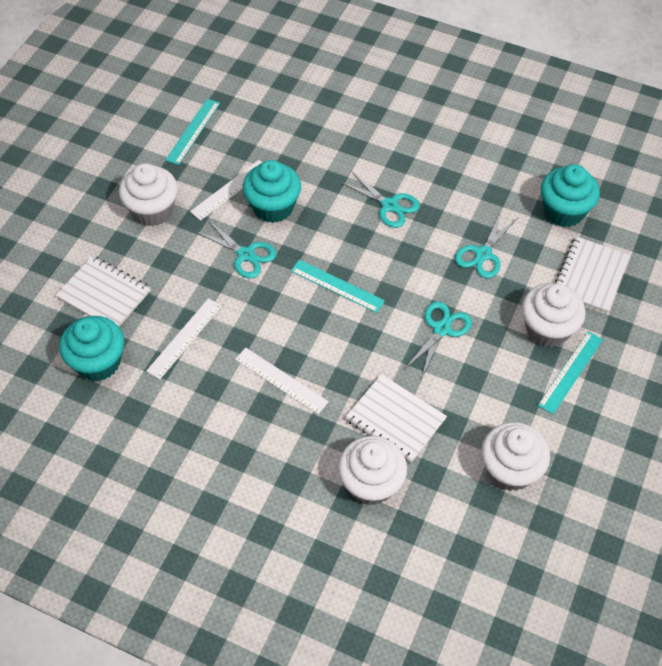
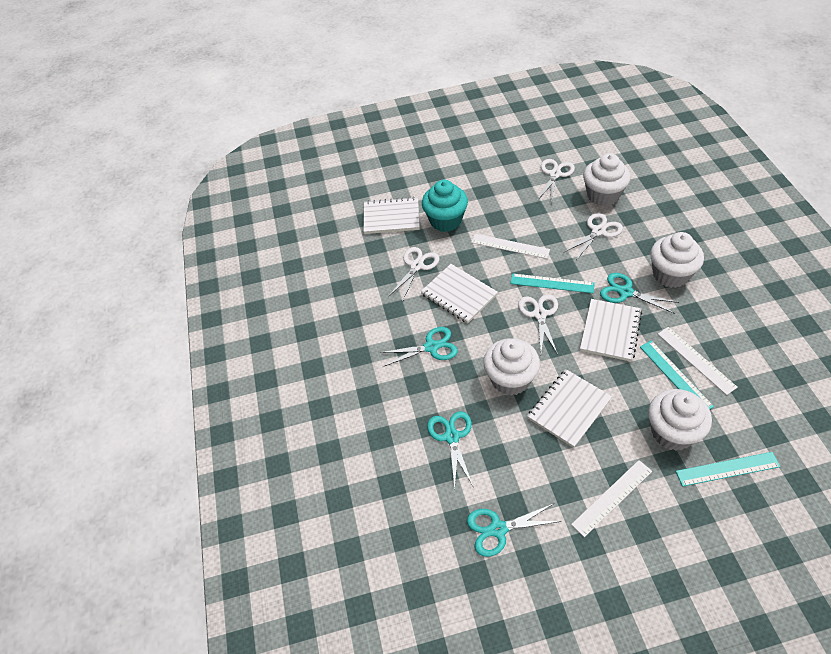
turquoise cupcake: [59,316,124,381] [243,160,301,223] [541,164,600,227] = 3 -> [422,180,468,232] = 1
white notebook: [56,256,151,327] [345,374,447,463] [555,236,630,313] = 3 -> [364,197,420,234] [421,264,498,323] [527,369,612,448] [580,299,642,362] = 4
white scissors: none = 0 -> [388,247,440,302] [518,294,558,355] [537,159,575,204] [564,213,623,260] = 4

